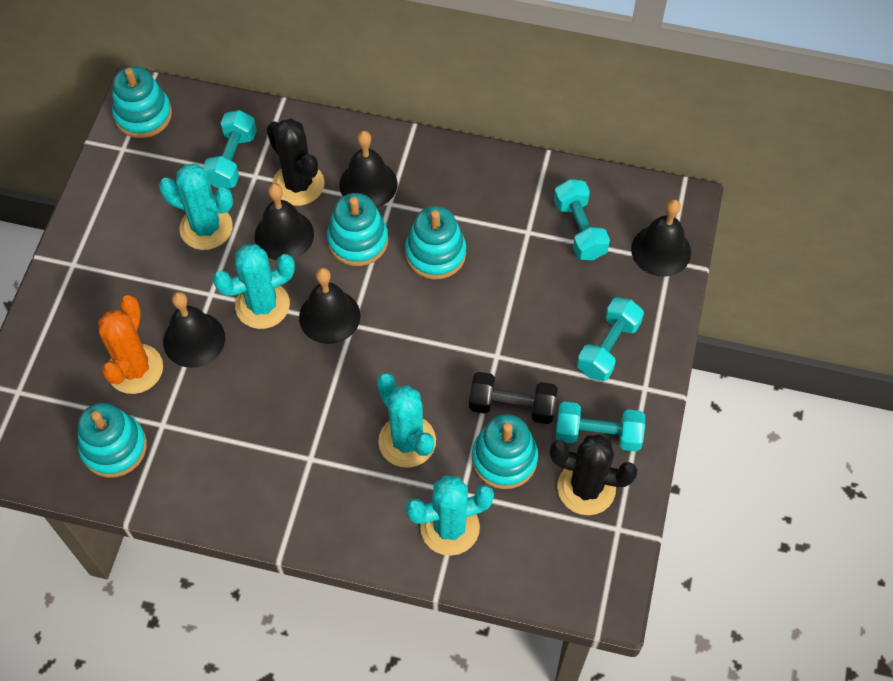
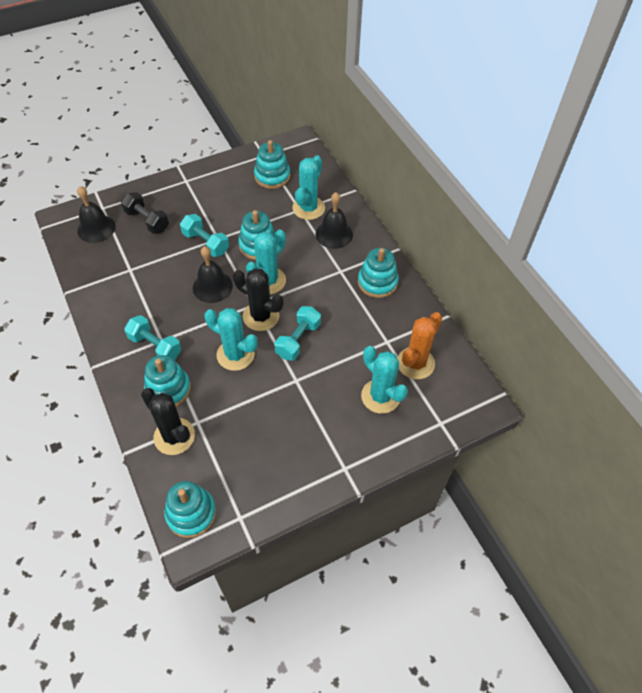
black bell: [163,292,225,368] [255,183,314,260] [299,267,360,344] [339,131,397,208] [631,199,691,277] = 5 -> [77,186,116,243] [193,246,233,303] [316,192,353,249] = 3
turquoise dumbbell: [202,110,257,189] [554,179,610,260] [555,402,645,452] [577,297,644,381] = 4 -> [124,315,182,360] [180,214,229,257] [275,306,321,361] = 3

